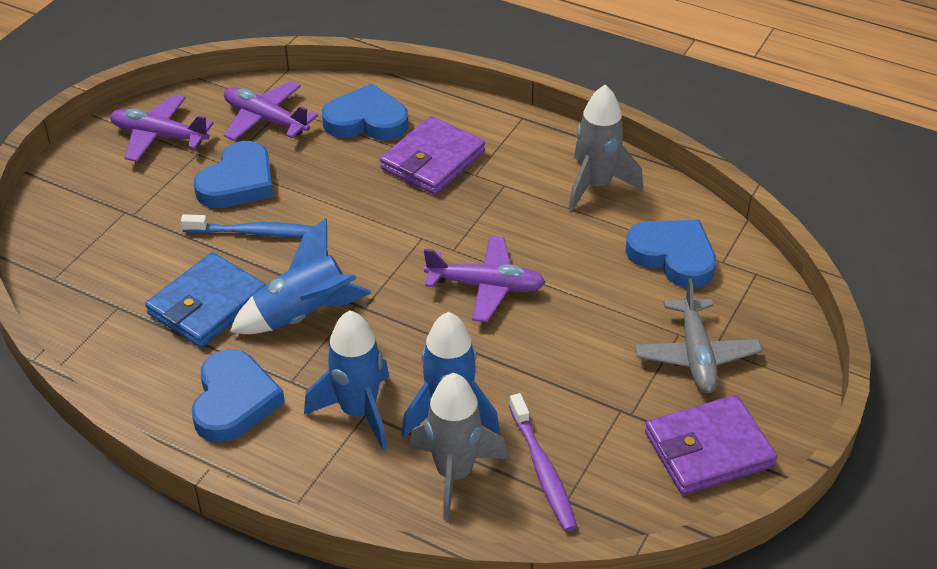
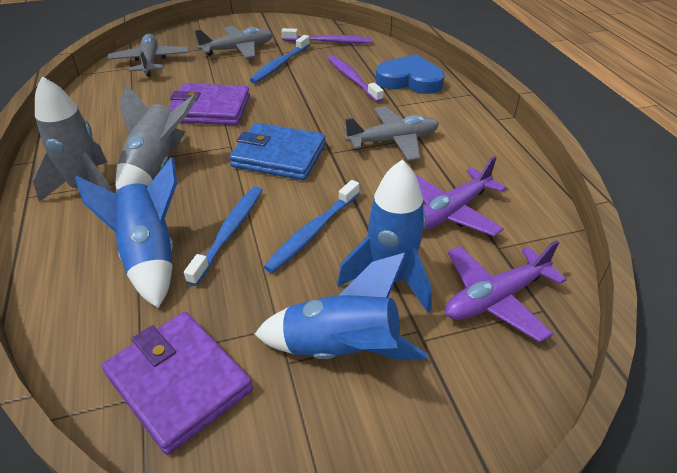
blue heart: [192,349,285,443] [194,141,273,208] [322,84,409,141] [626,220,716,288] = 4 -> [376,54,445,94] = 1
blue toothbrush: [181,214,315,237] = 1 -> [184,186,262,286] [250,35,310,83] [264,180,359,273] = 3
grey plane: [635,279,762,393] = 1 -> [107,33,189,77] [195,26,273,58] [343,106,439,161] = 3
purple plane: [110,94,214,162] [224,81,318,141] [424,236,546,322] = 3 -> [415,156,506,237] [445,240,567,342] = 2
purple toothbrush: [509,393,577,531] = 1 -> [281,28,372,43] [327,55,384,103] = 2

